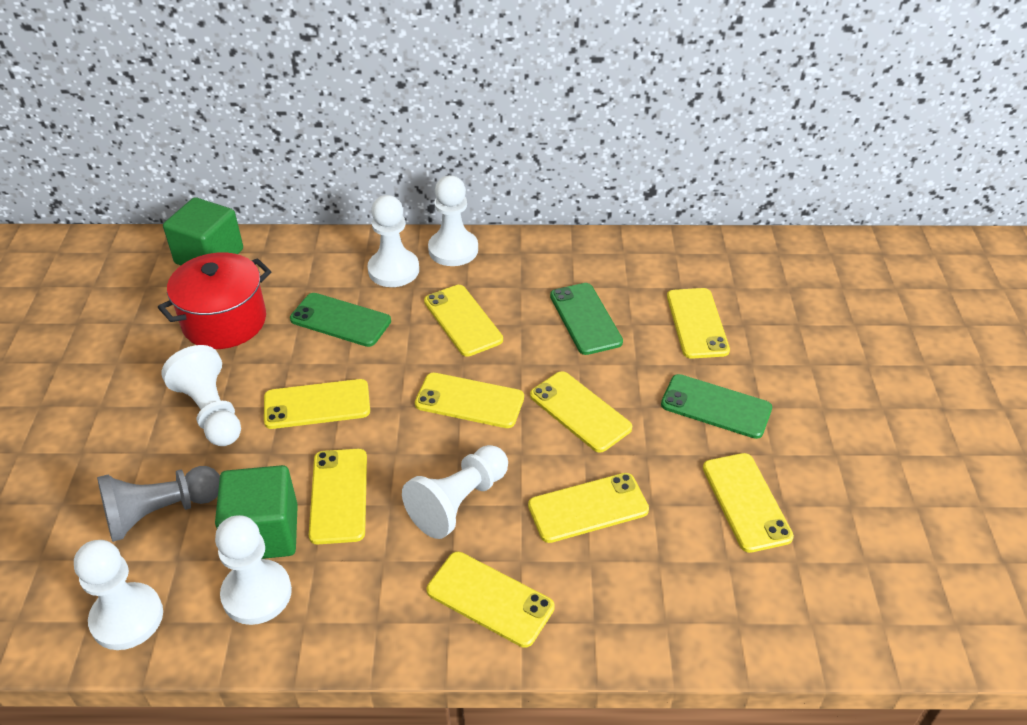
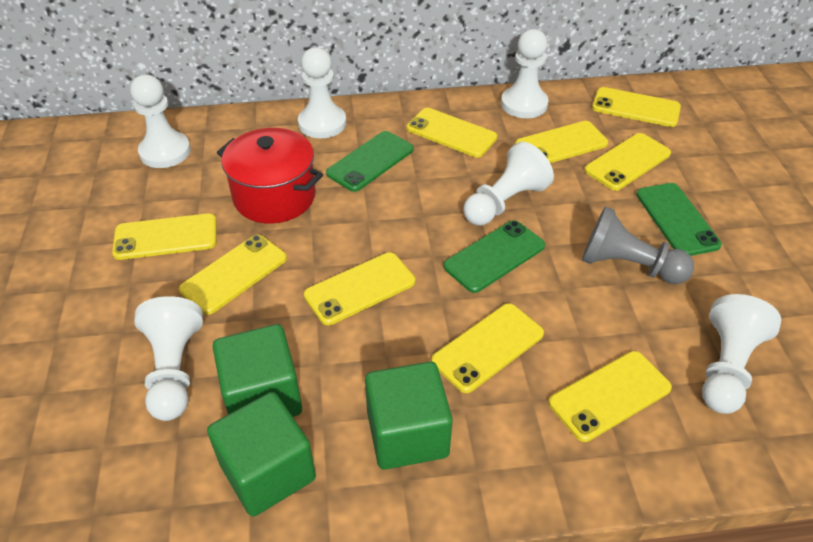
green cube: [163,197,243,265] [215,465,298,559] = 2 -> [207,392,316,517] [213,324,302,417] [365,362,453,470] = 3

